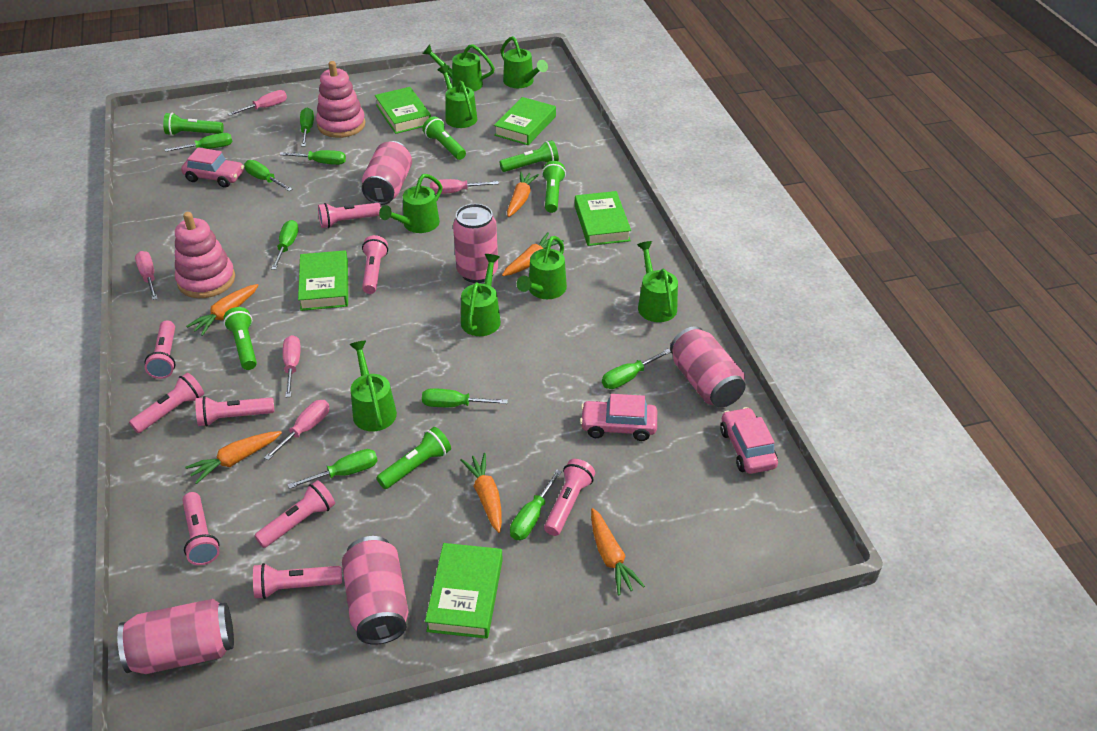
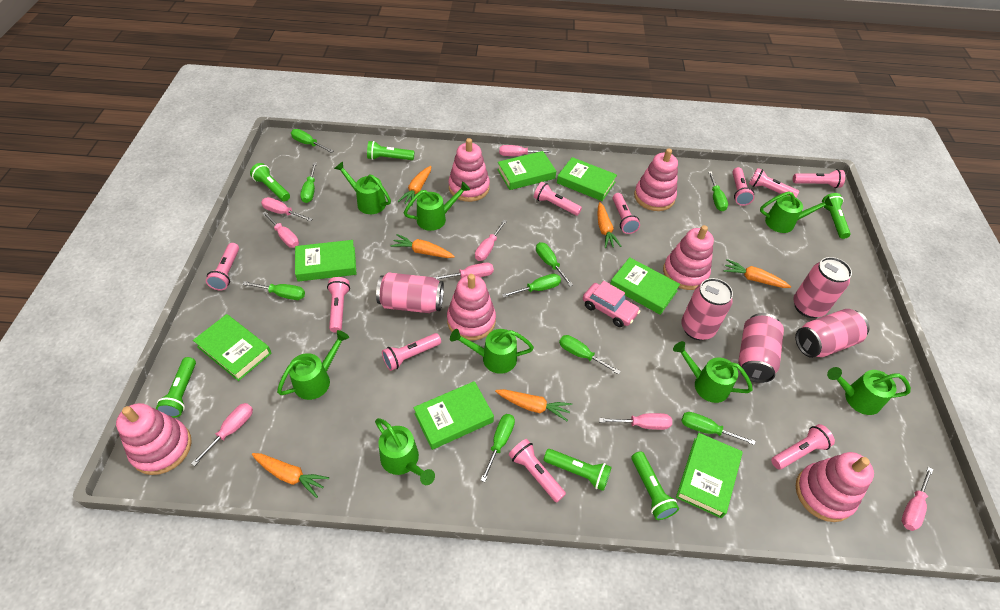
green book: [298,250,348,311] [375,87,431,134] [425,543,503,639] [494,97,556,145] [575,191,631,246] = 5 -> [193,314,271,381] [295,240,356,282] [413,381,494,450] [497,151,556,190] [557,157,617,201] [610,257,680,315] [676,433,743,518] = 7
pink car: [181,147,244,188] [580,394,657,441] [720,407,778,474] = 3 -> [583,281,640,327] = 1
pink flashlight: [129,373,204,433] [144,320,175,379] [182,492,220,565] [195,396,274,427] [253,563,342,599] [254,480,335,548] [318,203,381,228] [362,235,388,294] [544,459,595,536] = 9 -> [206,243,239,291] [327,277,350,333] [382,333,441,371] [509,439,566,503] [534,182,582,216] [613,193,640,234] [732,167,754,206] [749,168,799,197] [771,424,835,469] [793,169,845,188] = 10
pink screwdriver: [135,251,158,300] [228,90,287,116] [264,400,329,460] [283,335,301,397] [430,179,499,194] = 5 -> [191,403,253,466] [261,197,312,221] [262,211,299,248] [434,263,494,280] [475,220,507,261] [499,145,551,156] [599,413,672,430] [902,467,933,531] = 8
pink stacking toy: [175,212,235,298] [316,61,366,138] = 2 -> [116,403,192,475] [447,274,496,341] [448,138,490,202] [634,148,678,211] [663,225,714,290] [796,452,874,522] = 6

